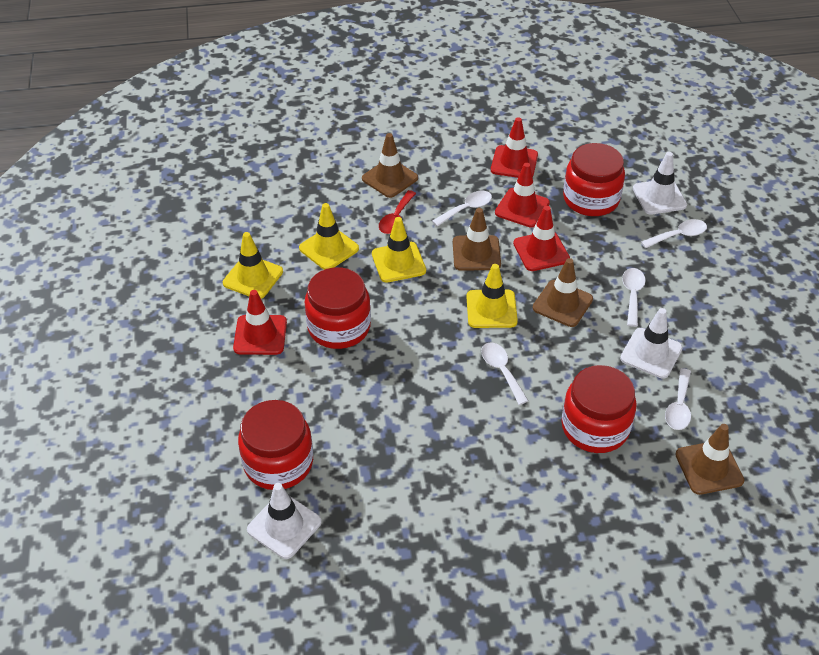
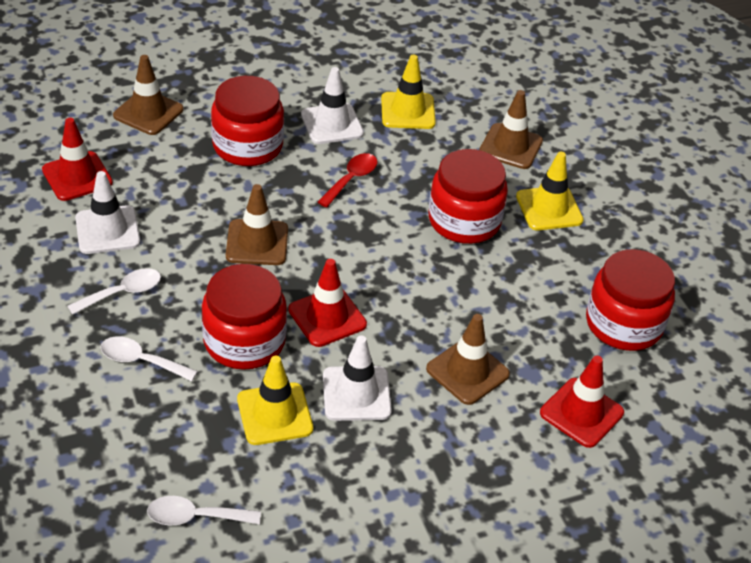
red traffic cone: [233,290,287,355] [491,117,538,178] [495,163,550,228] [513,206,570,271] = 4 -> [42,118,113,201] [288,259,367,347] [540,356,624,448] = 3
white spoon: [432,191,492,227] [481,342,528,405] [622,268,646,327] [641,219,707,248] [665,368,691,430] = 5 -> [67,268,161,315] [100,336,198,381] [147,496,261,525] = 3
yellow traffic cone: [223,232,283,299] [299,203,359,270] [372,217,426,283] [466,264,518,328] = 4 -> [237,356,313,445] [381,55,436,129] [516,152,584,230] = 3

